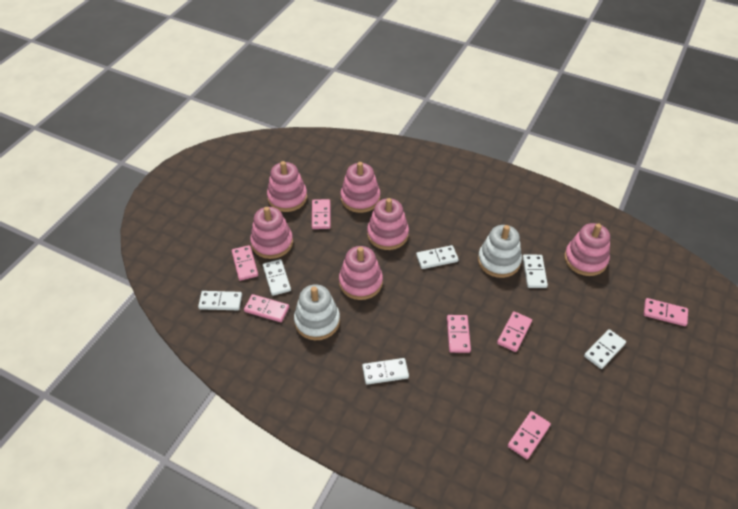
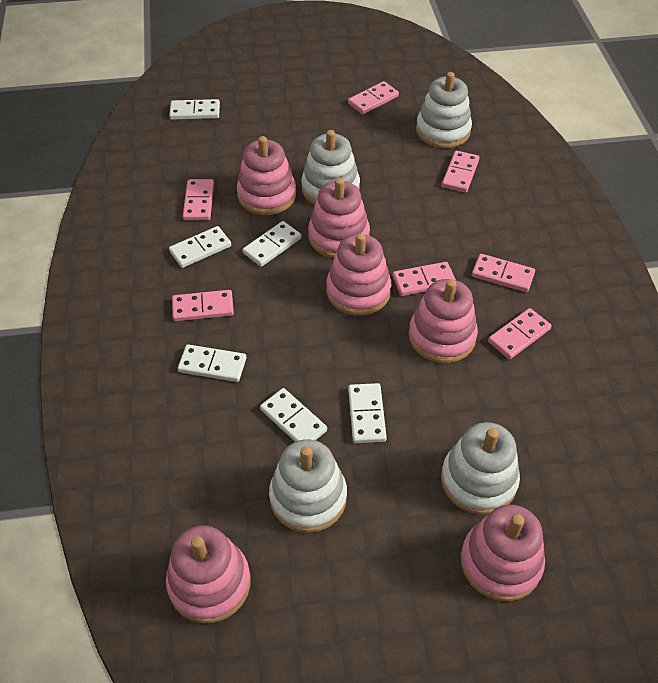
white stacking toy: [294,284,340,340] [478,225,522,278] = 2 -> [269,439,347,533] [301,130,360,205] [416,72,472,148] [441,422,520,515] = 4

